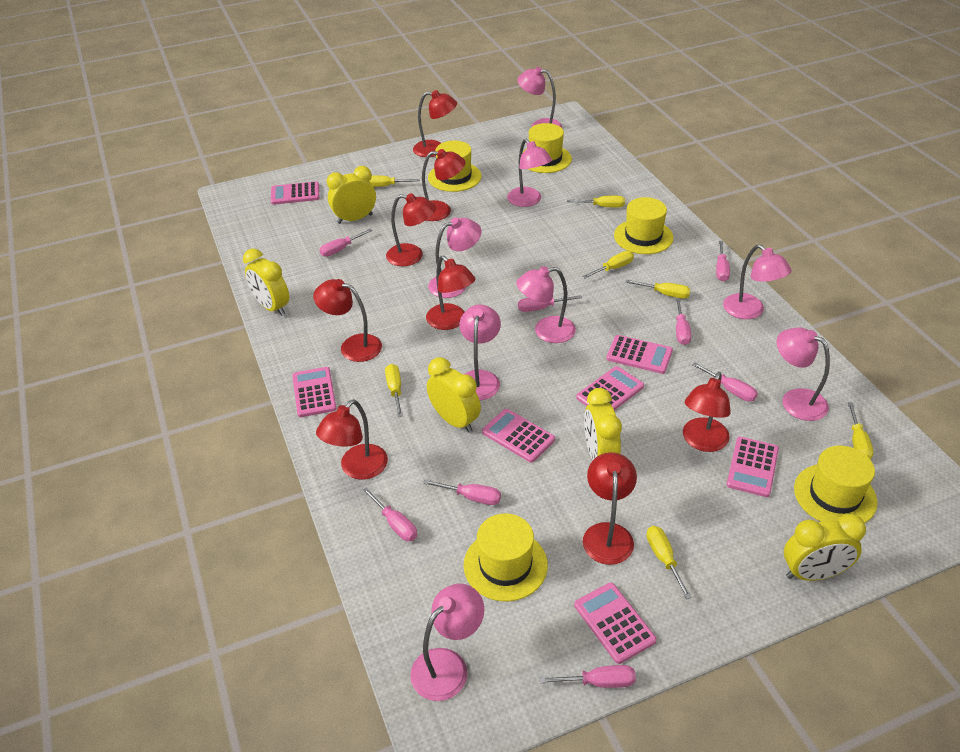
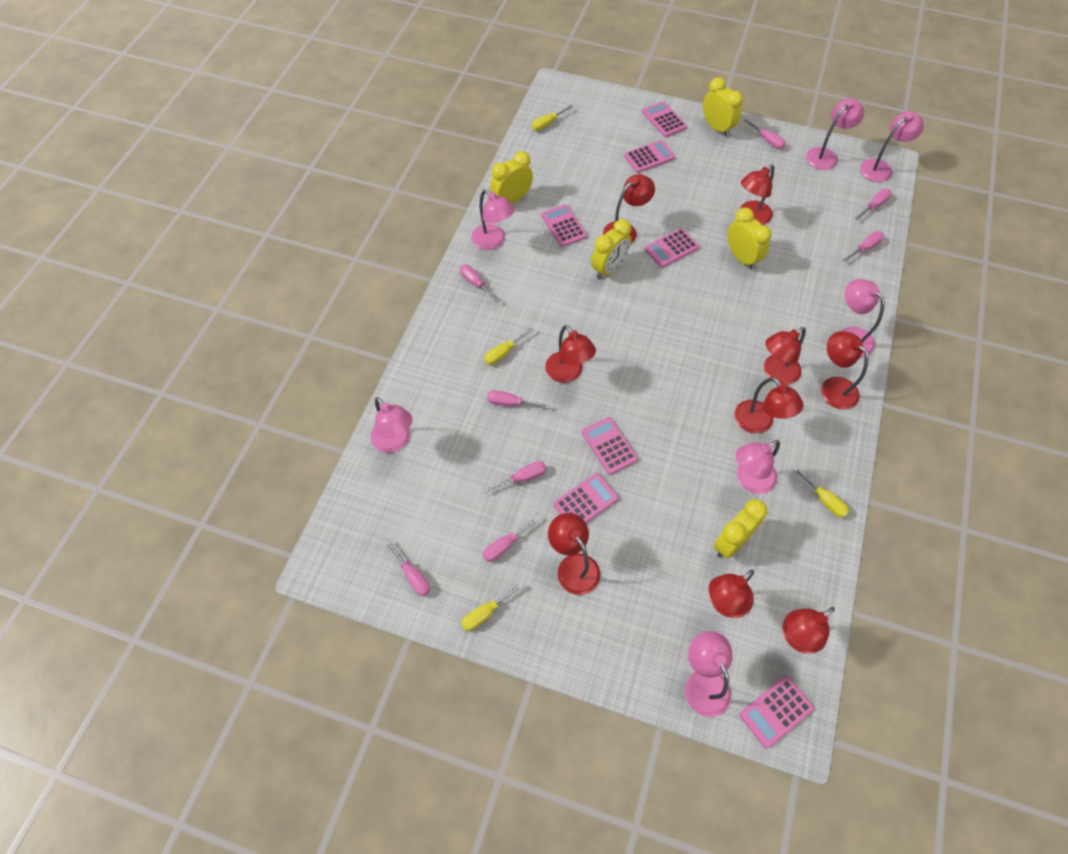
pink lamp: [410,584,484,701] [428,218,481,298] [460,305,501,400] [507,139,552,207] [516,266,576,343] [518,67,562,128] [723,244,792,319] [777,327,830,421] = 8 -> [371,397,413,453] [471,189,515,250] [685,631,733,717] [736,440,780,494] [806,98,864,170] [841,279,885,357] [860,111,924,182] = 7
red lamp: [313,279,382,362] [316,400,388,480] [386,193,436,266] [413,90,457,157] [422,149,466,221] [426,256,476,330] [583,452,637,565] [683,372,731,452] = 8 -> [545,325,596,383] [548,513,600,595] [603,174,655,243] [709,570,754,618] [735,377,803,433] [740,165,774,225] [764,327,806,385] [782,607,835,654] [821,331,869,409] = 9
yellow hat: [428,141,482,192] [464,513,548,602] [523,123,572,173] [614,197,674,254] [794,446,877,523] = 5 -> none = 0
yellow screwdriver: [369,175,420,187] [385,364,403,417] [567,196,625,208] [582,251,634,279] [626,280,691,299] [647,526,692,599] [848,402,874,460] = 7 -> [461,582,523,631] [484,327,534,365] [532,105,573,131] [793,467,849,518] = 4

